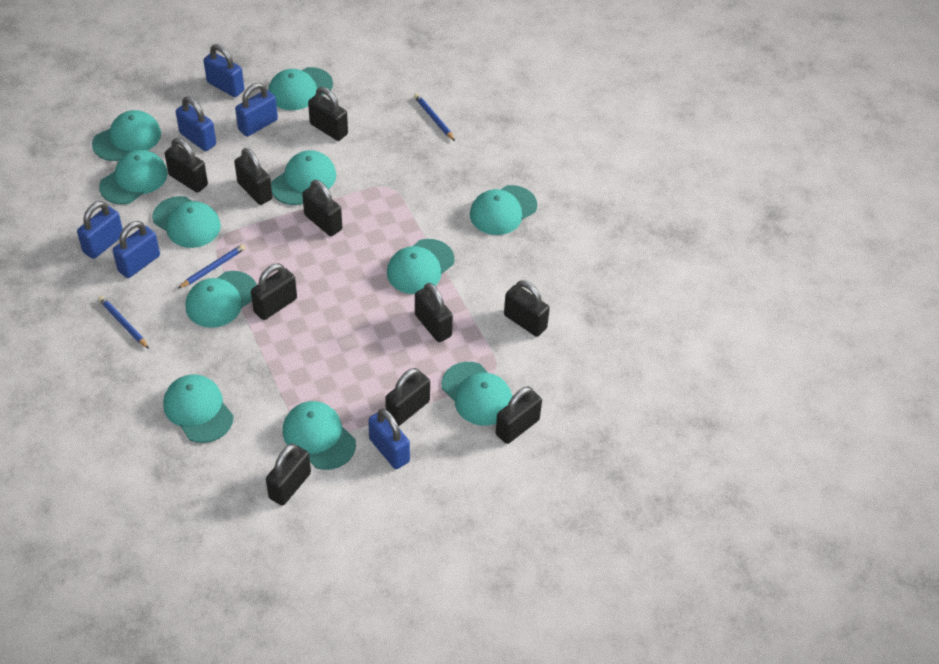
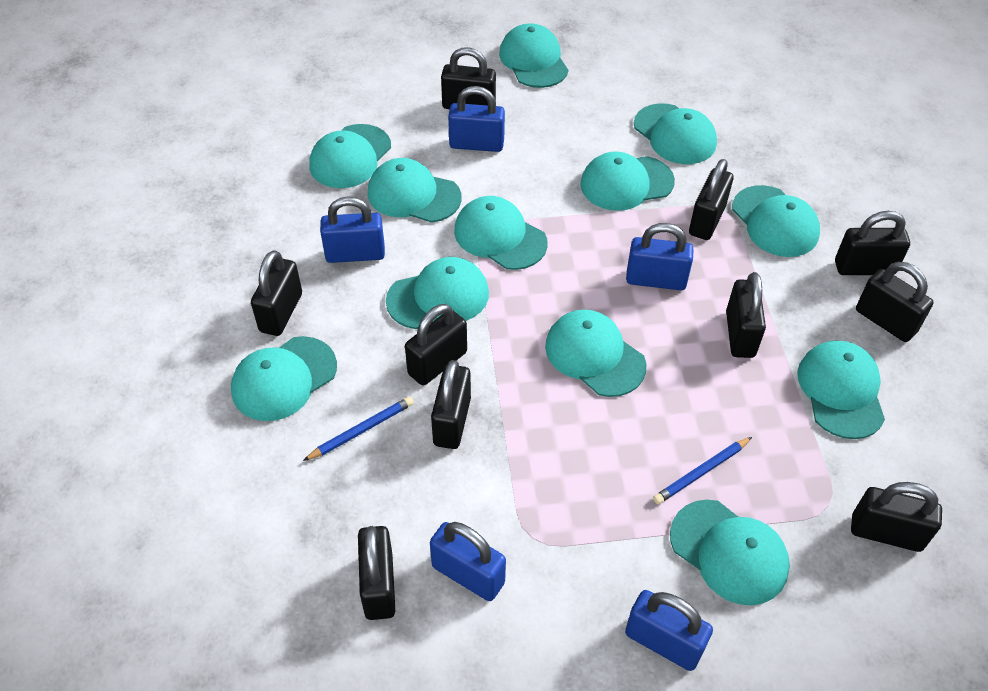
blue padlock: [77,201,123,259] [112,221,160,278] [176,97,216,151] [203,44,244,97] [235,83,278,137] [368,408,410,469] = 6 -> [320,196,385,263] [430,522,506,601] [448,86,505,152] [625,590,713,671] [626,223,694,290] = 5
blue pencil: [98,296,149,349] [178,244,246,289] [414,94,455,141] = 3 -> [303,396,414,461] [653,437,752,504] = 2
turquoise cap: [92,110,161,161] [99,150,168,204] [152,196,221,248] [163,374,234,443] [186,271,257,328] [268,67,333,110] [271,150,336,205] [283,401,356,470] [387,239,455,294] [442,362,512,426] [470,185,537,235] = 11 -> [231,336,337,421] [309,124,391,188] [368,158,462,223] [386,257,489,329] [454,196,548,270] [499,23,569,88] [545,310,646,397] [580,151,675,211] [634,103,717,164] [670,500,790,605] [732,185,820,257] [797,341,885,439] = 12

